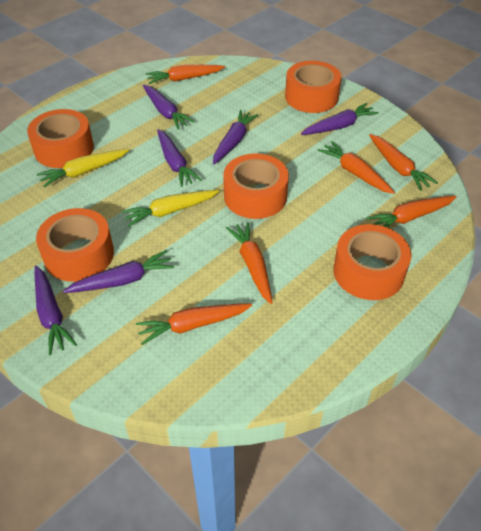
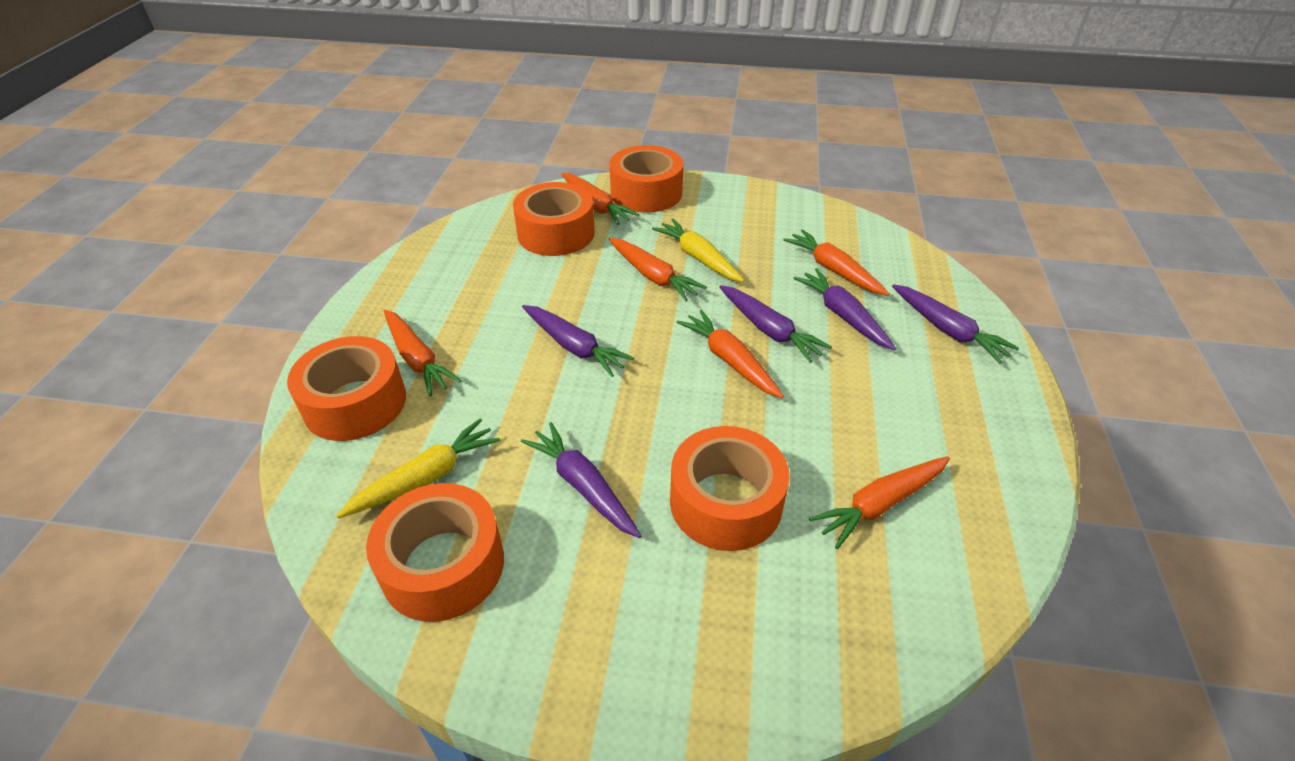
purple carrot: [35,265,77,355] [63,250,174,293] [143,85,195,130] [157,129,202,187] [213,110,259,164] [301,103,378,135] = 6 -> [521,422,642,538] [522,305,634,377] [719,285,832,363] [793,268,896,350] [892,284,1019,363] = 5

